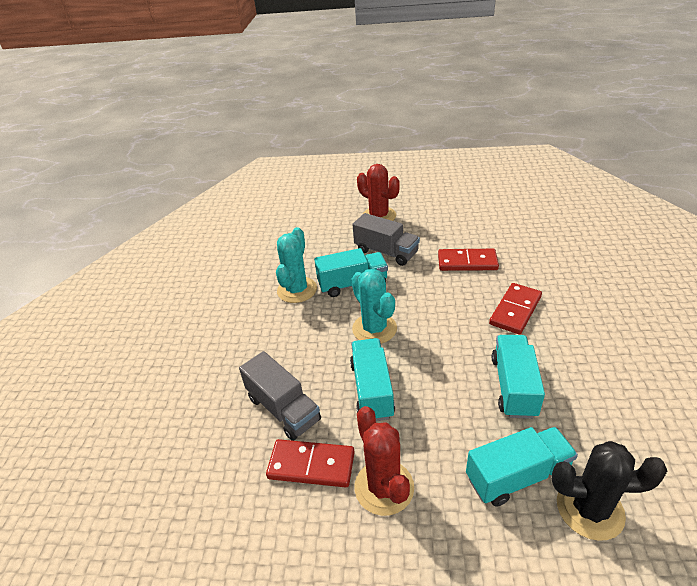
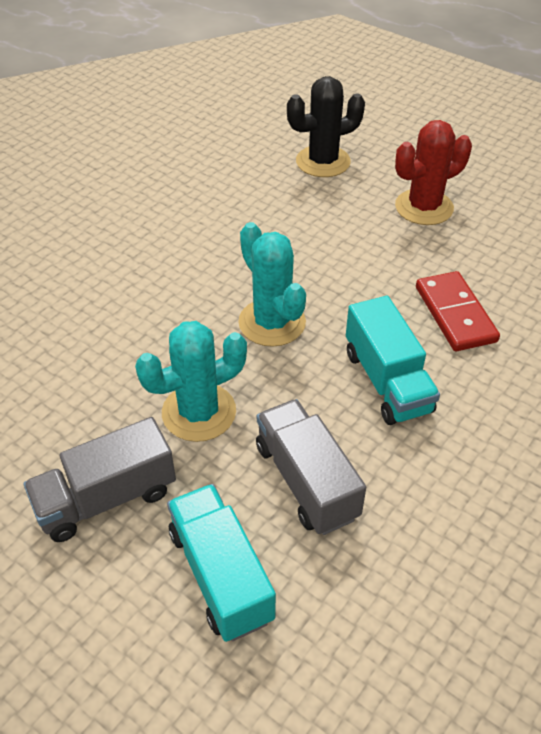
red cactus: [354,406,414,516] [357,164,400,221] = 2 -> [395,120,472,225] = 1
red domino: [266,439,355,487] [438,249,499,271] [489,283,542,335] = 3 -> [416,271,500,351] = 1
turquoise truck: [314,248,388,297] [350,338,395,421] [466,427,578,507] [492,335,545,419] = 4 -> [167,484,276,642] [346,296,440,425] = 2

